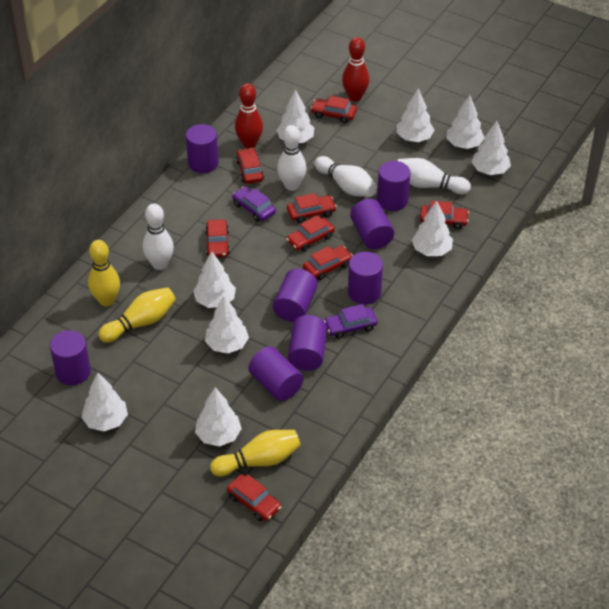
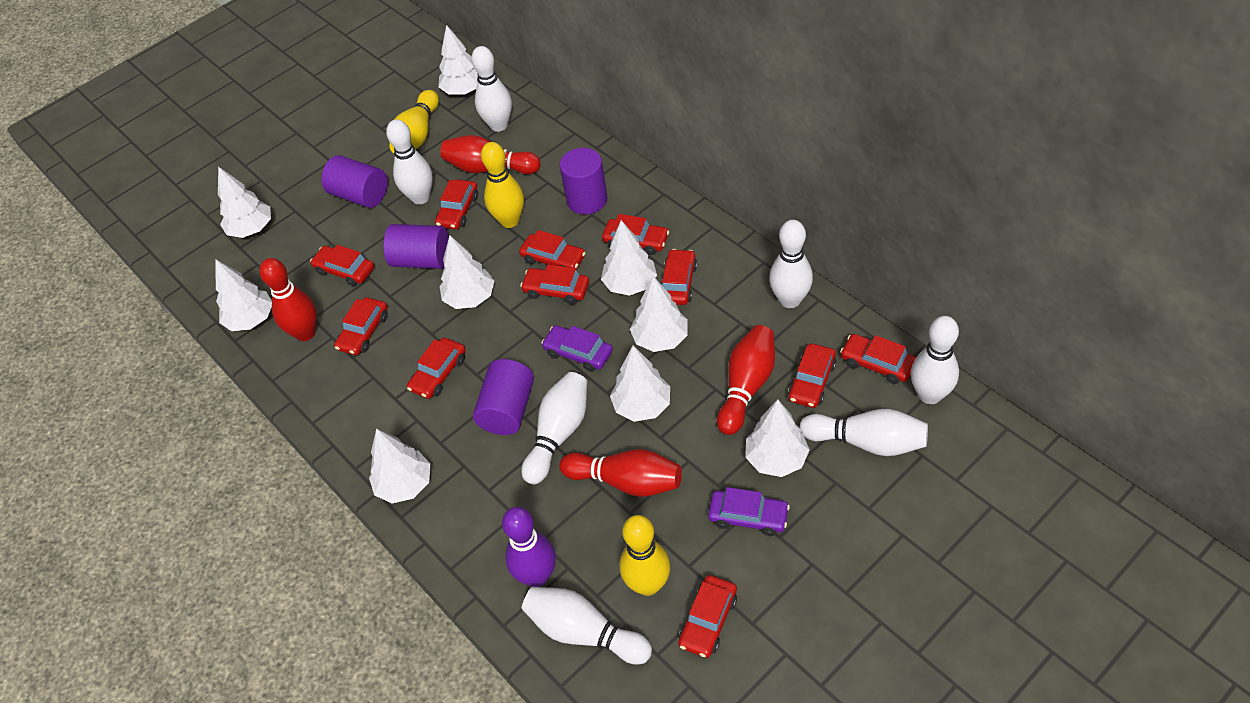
purple bowling pin: none = 0 -> [502,507,556,587] = 1
purple cylinder: [50,330,91,385] [186,124,219,173] [248,346,303,401] [273,269,318,322] [288,315,327,371] [348,252,383,305] [350,199,394,249] [377,161,411,211] = 8 -> [322,155,388,208] [383,224,449,269] [473,359,534,435] [560,148,607,215] = 4
red bowling pin: [235,83,263,149] [342,37,370,102] = 2 -> [259,258,317,341] [441,135,541,174] [560,449,682,497] [717,325,775,435] = 4
red car: [205,219,230,257] [227,474,281,521] [236,148,264,184] [286,215,335,252] [287,193,337,223] [303,245,353,280] [311,96,357,123] [420,201,469,229] = 8 -> [310,245,374,286] [334,297,388,355] [407,338,466,399] [435,179,478,229] [519,230,585,269] [520,264,589,304] [602,214,669,255] [662,249,697,305] [678,575,737,658] [788,343,836,408] [840,334,916,384] = 11
white bowling pin: [143,204,174,270] [277,125,307,191] [315,156,377,197] [398,158,471,194] = 4 -> [386,119,433,205] [471,46,512,132] [521,372,587,485] [522,587,652,665] [769,220,813,308] [799,409,928,456] [911,316,959,404] = 7

